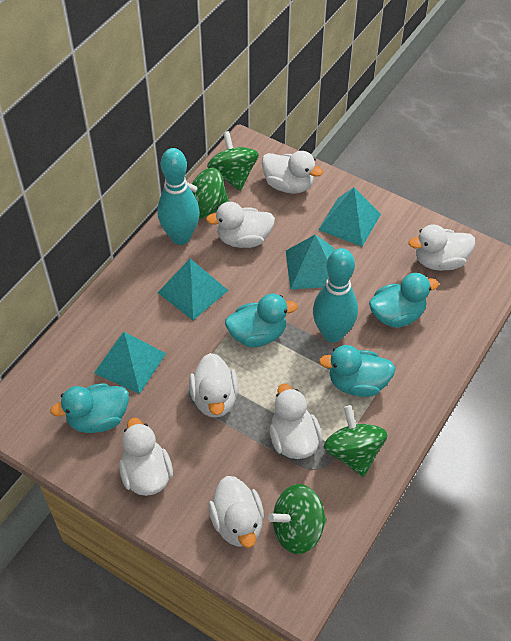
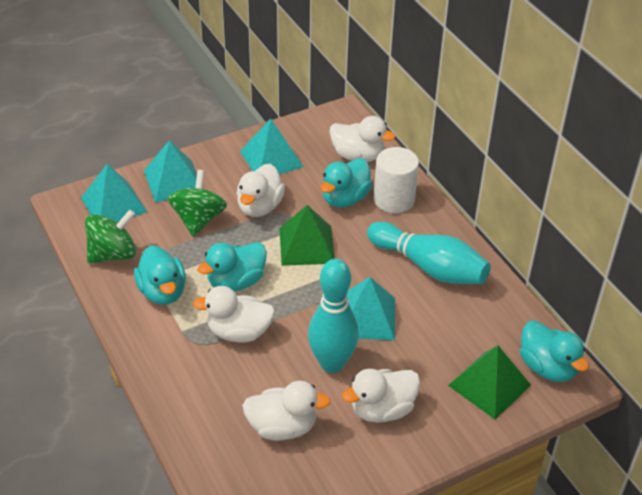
green pyramid: none = 0 -> [279,205,335,266] [448,345,531,419] = 2
green spinning top: [187,168,229,219] [207,131,259,191] [268,484,327,554] [323,405,387,477] = 4 -> [85,210,136,264] [167,170,227,237] = 2
white cylinder: none = 0 -> [374,147,419,213] = 1
white duck: [119,418,173,496] [189,353,238,418] [206,202,275,248] [209,476,264,548] [262,151,323,194] [269,384,323,459] [409,225,475,271] = 7 -> [193,286,275,343] [236,164,285,217] [242,381,331,441] [329,116,395,162] [342,369,420,423] = 5

